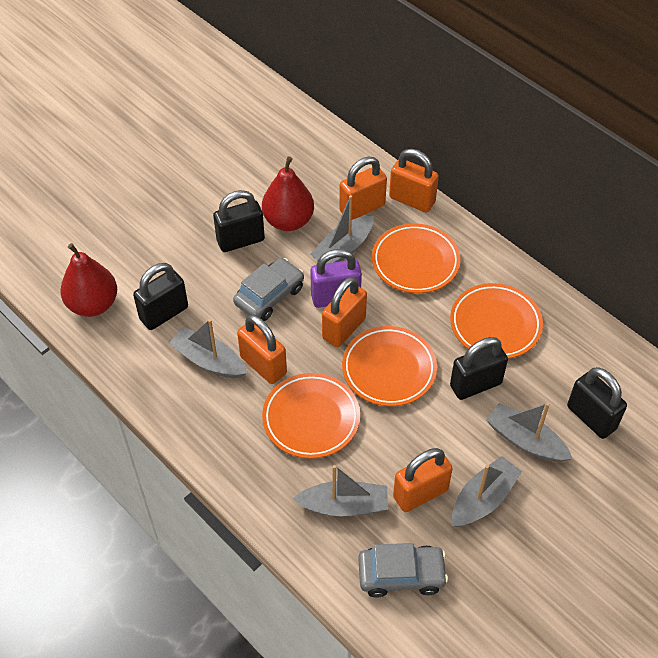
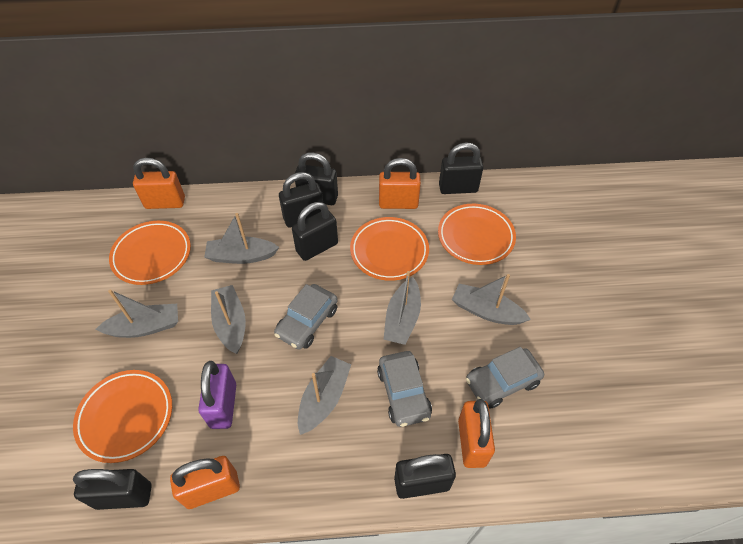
black padlock: [133,263,188,330] [213,190,265,252] [450,337,508,400] [567,367,627,439] = 4 -> [73,469,152,510] [279,172,323,228] [292,202,338,261] [295,152,338,205] [394,454,456,499] [439,142,484,194] = 6
grey boat: [169,319,247,378] [293,465,388,517] [310,195,373,264] [452,456,522,527] [486,403,572,462] = 5 -> [96,289,178,338] [204,213,279,264] [211,285,246,354] [298,356,351,435] [384,271,421,345] [452,274,531,325] = 6
grey car: [233,258,304,321] [358,543,448,598] = 2 -> [274,284,338,349] [377,351,432,427] [466,347,544,409] = 3
orange padlock: [237,315,287,384] [322,277,367,347] [339,157,387,220] [389,149,439,213] [393,448,453,512] = 5 -> [133,158,185,209] [170,456,240,509] [379,158,421,209] [458,399,495,468] = 4
red pear: [60,243,117,317] [262,156,314,231] = 2 -> none = 0

